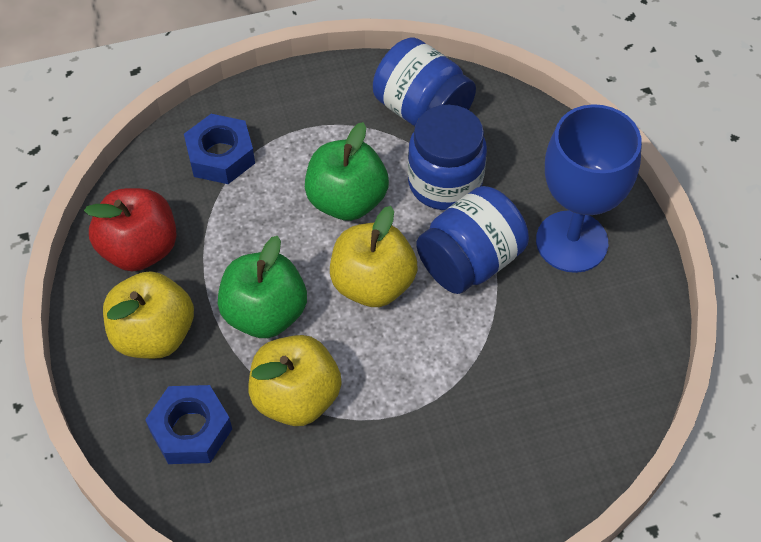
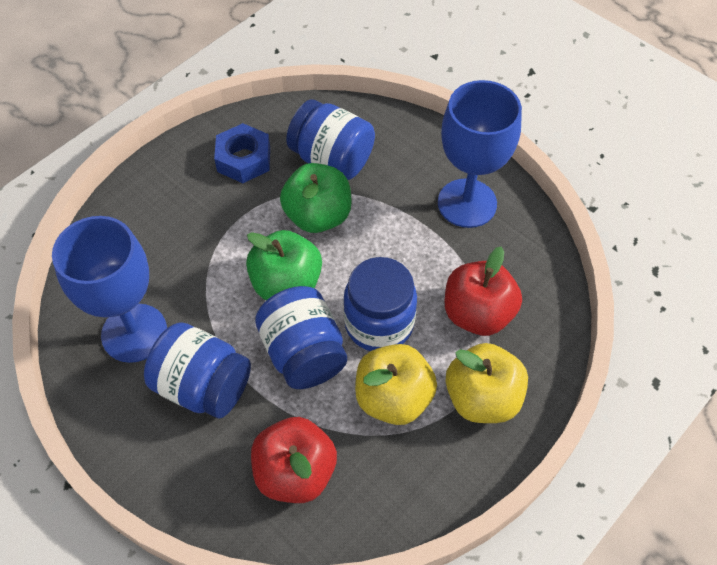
blue goblet: [536,104,642,273] = 1 -> [52,216,167,363] [438,80,522,228] = 2
blue jar: [373,38,476,126] [408,105,487,210] [416,186,529,294] = 3 -> [144,322,251,419] [255,286,347,389] [286,99,375,180] [343,257,417,351] = 4
blue nut: [145,385,232,464] [184,114,255,184] = 2 -> [214,123,270,183] = 1
red apple: [84,188,177,271] = 1 -> [251,417,337,503] [444,247,522,336] = 2
yellow apple: [103,271,194,359] [248,335,342,426] [330,206,418,307] = 3 -> [355,344,437,425] [445,343,528,423] = 2

